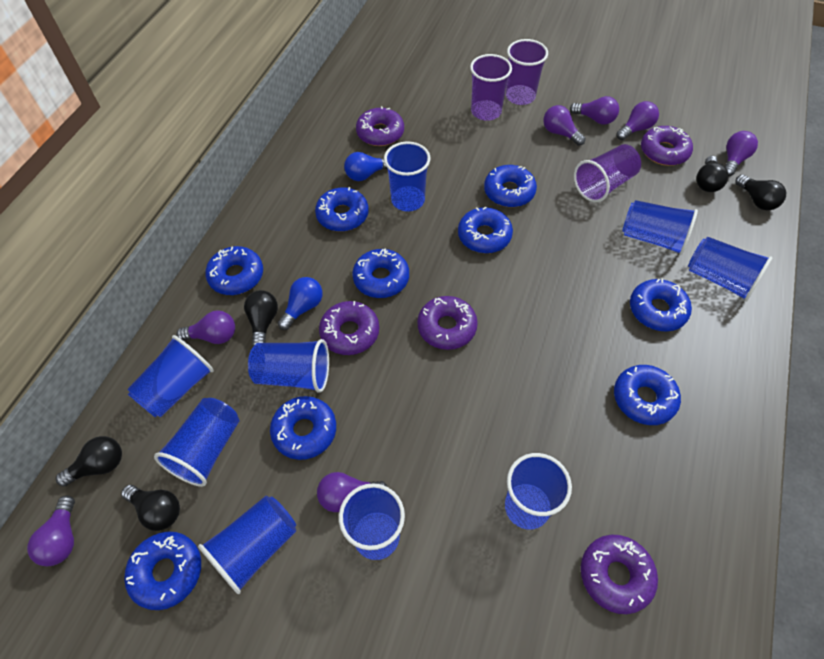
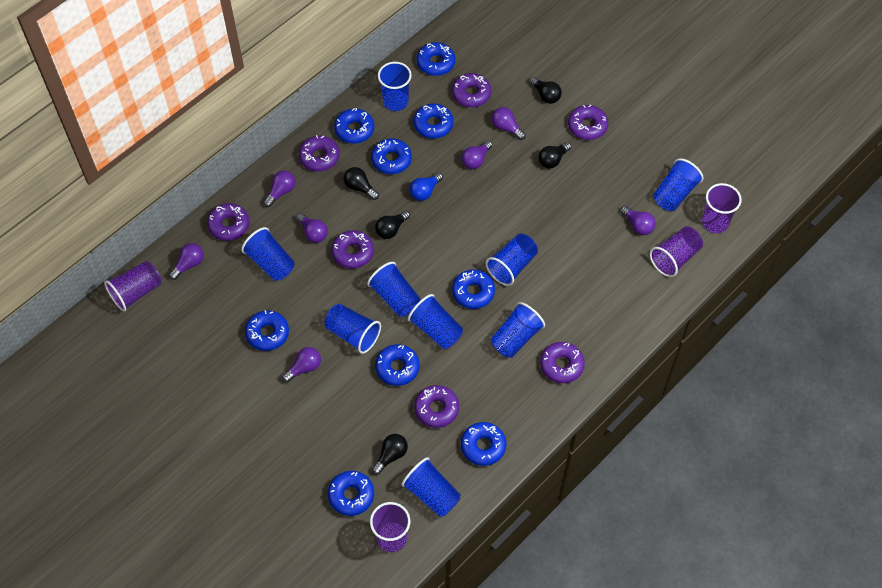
blue light bulb: [278,277,322,330] [344,152,387,181] = 2 -> [410,173,443,201] = 1
purple cup: [470,54,512,121] [506,39,548,105] [574,144,641,202] = 3 -> [104,261,162,312] [370,502,410,552] [650,226,703,277] [702,183,742,233] = 4
purple donut: [319,301,379,355] [356,106,404,146] [417,296,478,350] [581,534,658,614] [641,126,693,166] = 5 -> [207,203,249,241] [299,135,339,172] [331,230,374,269] [414,385,459,428] [452,73,491,107] [540,342,585,383] [568,105,608,140] = 7

